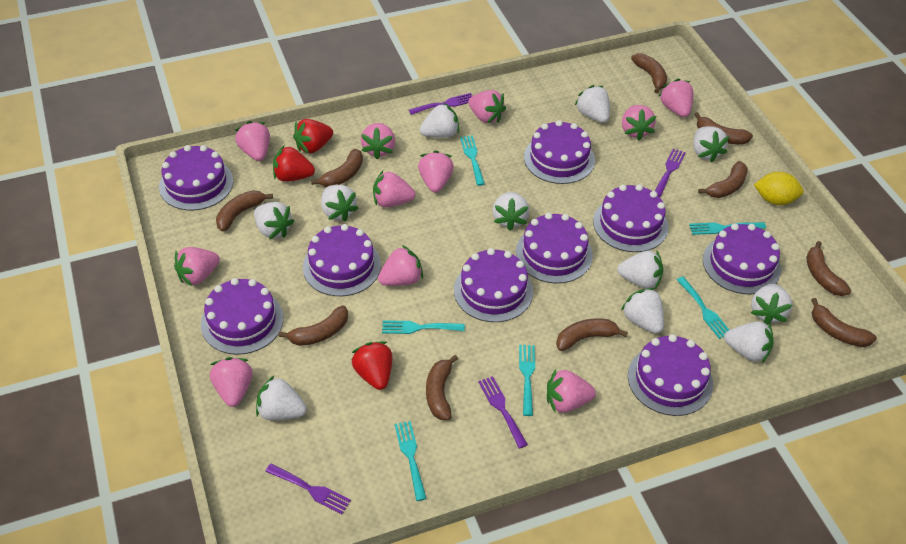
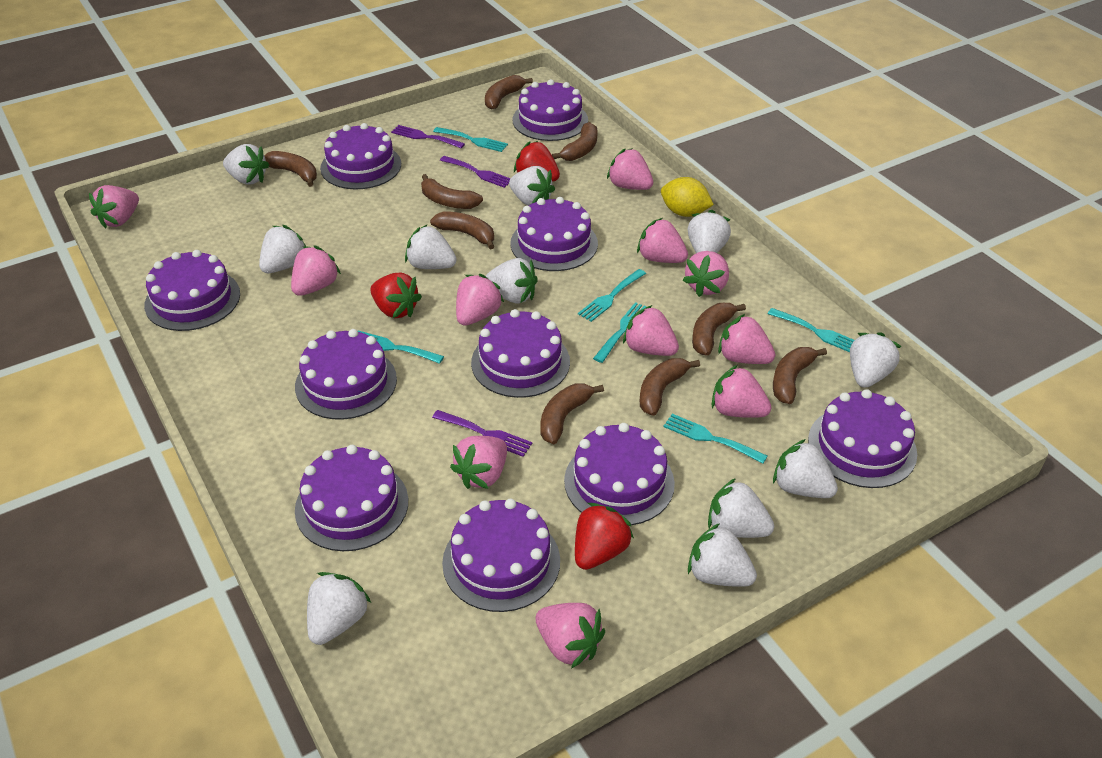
brown banana: [216,190,273,232] [279,306,348,346] [311,149,363,187] [426,355,458,420] [556,319,628,351] [631,53,667,93] [694,112,753,144] [698,161,748,198] [807,241,851,296] [811,298,877,347] = 10 -> [264,151,317,187] [421,174,483,209] [430,212,495,249] [485,75,533,110] [541,383,604,444] [552,122,598,161] [640,358,700,416] [692,303,746,355] [773,347,827,404] = 9
purple cake: [159,145,233,210] [201,278,283,355] [303,224,381,296] [454,248,533,322] [516,213,593,283] [524,120,595,184] [593,184,669,252] [628,334,713,416] [703,223,781,294] = 9 -> [144,250,240,331] [295,329,397,420] [295,445,408,551] [320,123,401,189] [442,499,560,612] [471,309,570,398] [510,197,598,271] [513,79,588,141] [564,423,675,525] [808,389,917,488] = 10
purple fork: [265,464,351,514] [409,93,472,115] [478,376,528,449] [655,149,686,197] = 4 -> [391,125,465,148] [432,410,532,457] [440,156,511,188] = 3

